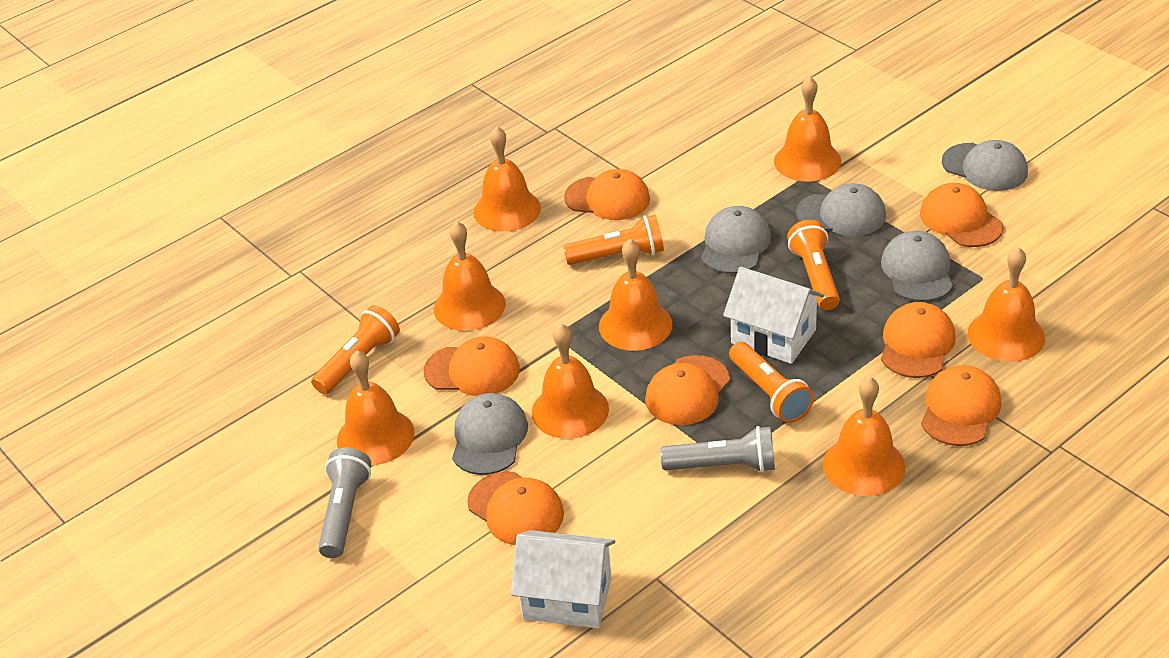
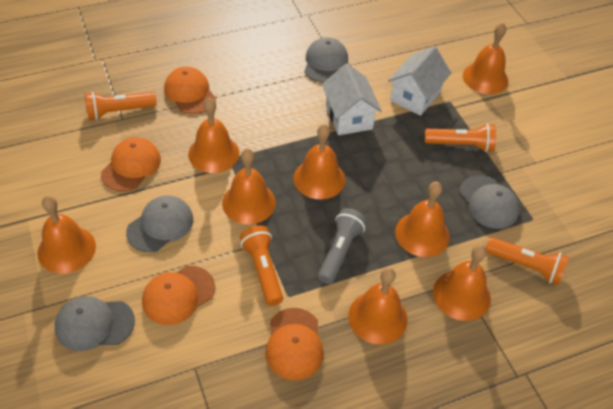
grey cap: [452,393,528,475] [701,206,771,274] [796,183,886,236] [881,231,953,302] [942,140,1028,191] = 5 -> [55,296,135,351] [126,195,193,252] [304,37,348,83] [460,175,519,229] = 4
grey flashlight: [318,447,371,558] [660,426,775,473] = 2 -> [318,208,367,284] = 1
orange cap: [424,336,520,396] [467,471,564,545] [564,169,650,220] [645,355,730,425] [881,302,956,378] [920,183,1004,247] [921,365,1001,446] = 7 -> [101,137,161,192] [142,266,215,325] [164,67,216,114] [265,308,324,380] = 4

